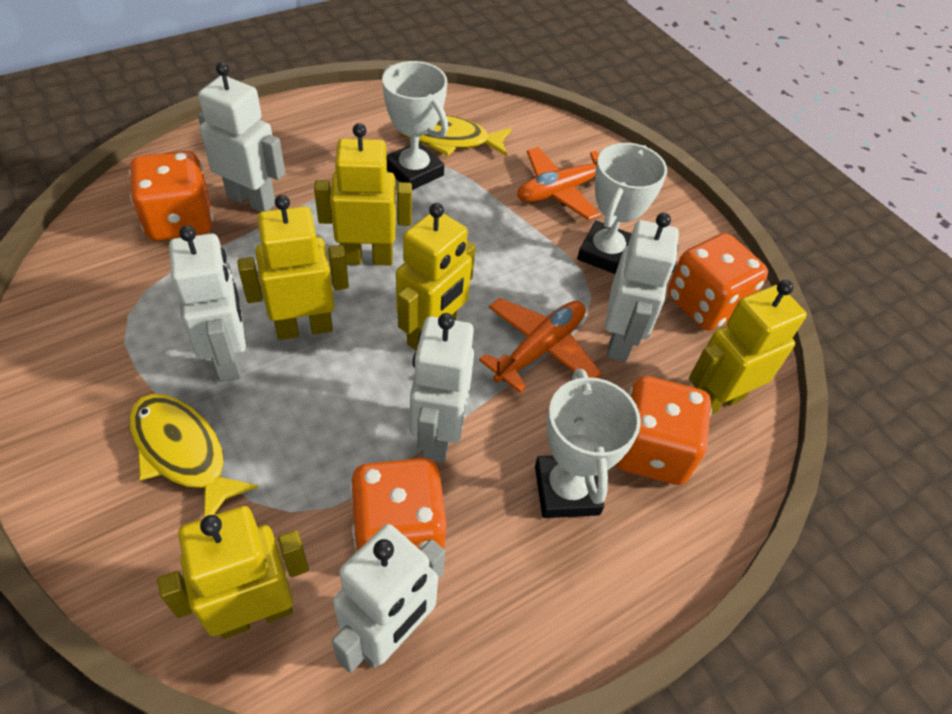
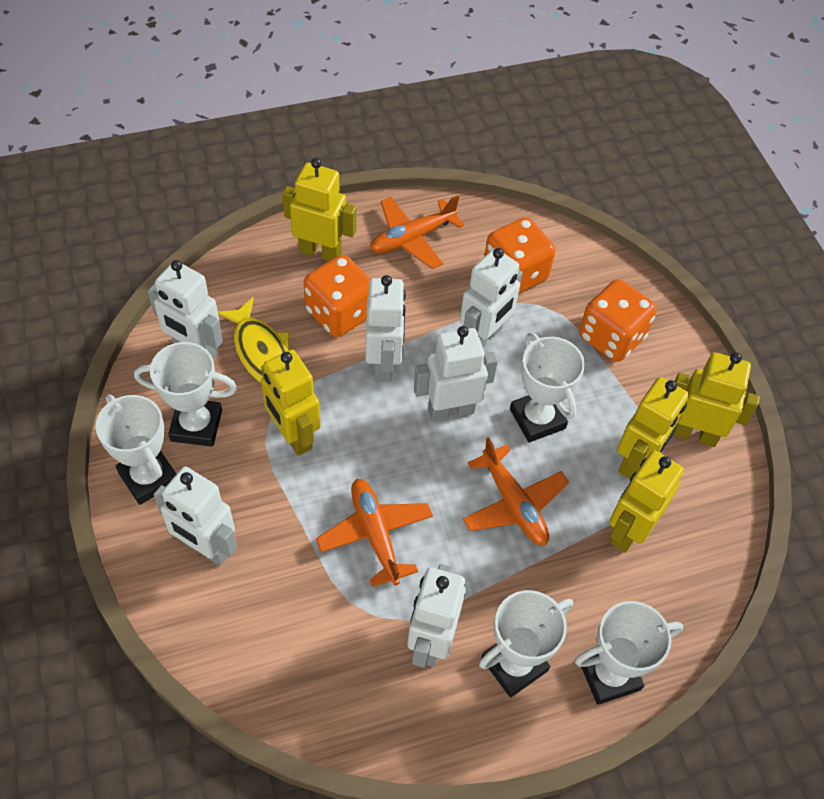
orange dice: [129,151,213,241] [350,458,447,553] [616,376,712,485] [668,233,768,331] = 4 -> [304,255,370,337] [484,217,556,294] [579,279,657,362] = 3
orange plane: [479,298,602,393] [517,143,616,220] = 2 -> [316,479,433,587] [370,195,464,269] [463,437,569,545] = 3
white robot: [169,225,246,382] [198,62,285,212] [332,524,445,673] [410,313,474,463] [605,213,679,361] = 5 -> [148,260,223,359] [153,466,237,566] [365,275,406,381] [407,564,466,668] [414,326,498,421] [460,248,523,347] = 6
white trophy: [382,61,448,190] [535,369,641,518] [577,143,667,274] = 3 -> [95,394,176,505] [134,342,237,447] [479,590,573,697] [510,333,585,442] [575,601,683,705] = 5
yellow fish: [129,394,258,517] [402,115,512,156] = 2 -> [218,297,290,383] = 1

